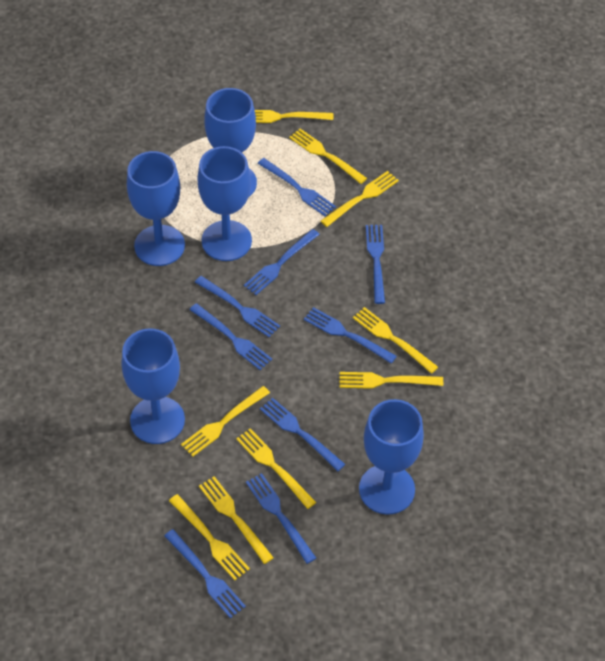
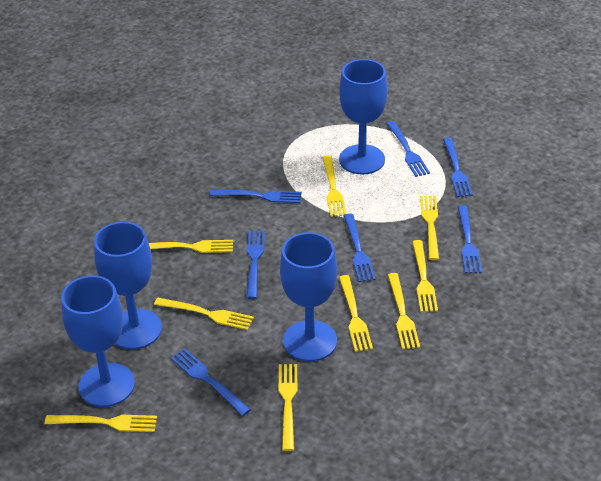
blue fork: [164,529,246,618] [190,303,272,370] [195,276,280,337] [244,229,320,295] [246,473,316,564] [257,158,336,216] [260,398,345,471] [304,307,397,364] [366,225,385,304] = 9 -> [171,349,251,416] [209,190,302,203] [246,230,265,299] [344,214,376,282] [386,121,430,177] [443,138,473,197] [458,205,482,273] = 7
blue goblet: [121,328,185,444] [127,151,185,266] [198,146,252,261] [204,88,257,197] [359,399,424,515] = 5 -> [61,275,135,407] [94,222,162,349] [280,232,337,362] [339,59,388,175] = 4

